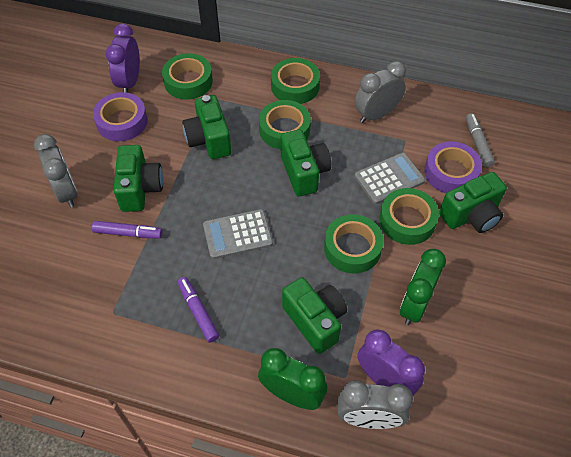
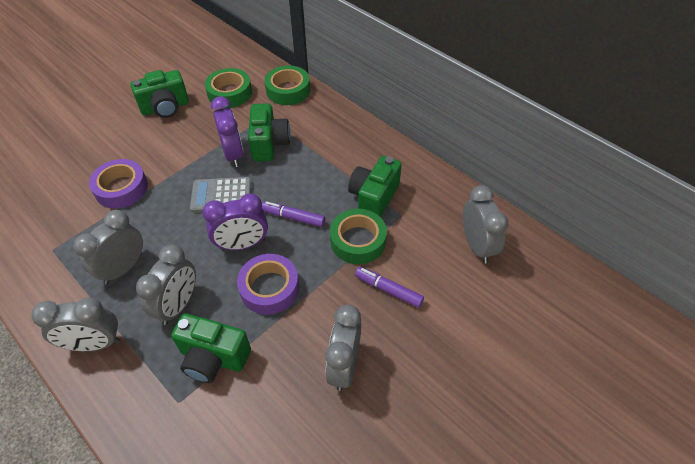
green camera: [113,145,163,212] [182,95,232,159] [281,129,331,196] [282,277,347,354] [439,172,507,233] = 5 -> [131,70,189,118] [171,313,251,383] [248,103,290,162] [348,156,402,217] = 4
green clock: [258,348,328,410] [400,249,446,325] = 2 -> none = 0
green tape: [162,53,213,100] [259,100,311,149] [271,58,320,104] [324,215,384,273] [379,188,439,245] = 5 -> [205,68,252,108] [264,65,310,105] [330,209,387,264] = 3
grey calculator: [203,209,273,259] [355,153,425,204] = 2 -> [190,177,251,213] = 1
grey clock: [34,134,78,208] [337,380,413,429] [355,61,406,123] = 3 -> [32,298,120,351] [73,210,143,284] [136,245,196,325] [325,305,361,391] [463,185,508,264] = 5
grey marker: [466,113,495,167] = 1 -> none = 0

